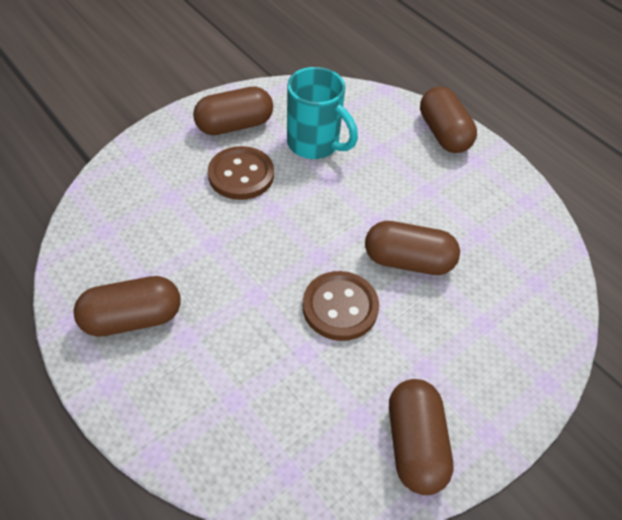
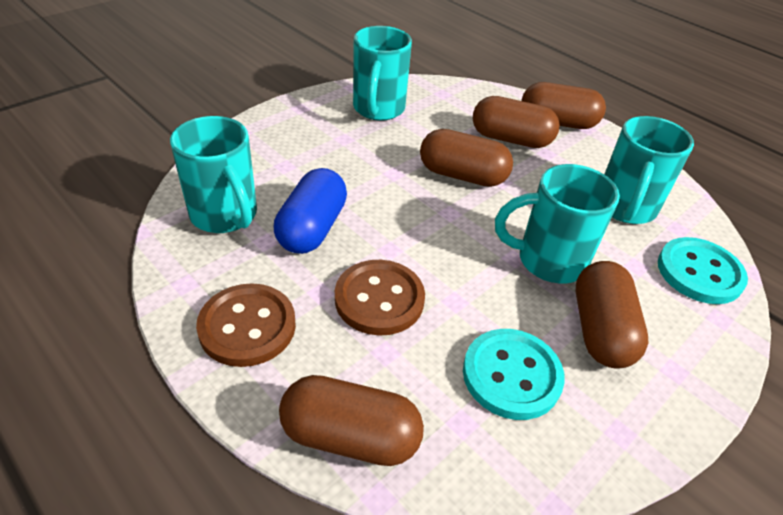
blue capsule: none = 0 -> [274,168,347,254] = 1
turquoise button: none = 0 -> [463,329,565,420] [658,237,748,304] = 2
turquoise mug: [287,67,358,159] = 1 -> [170,116,257,233] [353,26,412,121] [495,164,620,284] [604,116,694,224] = 4

